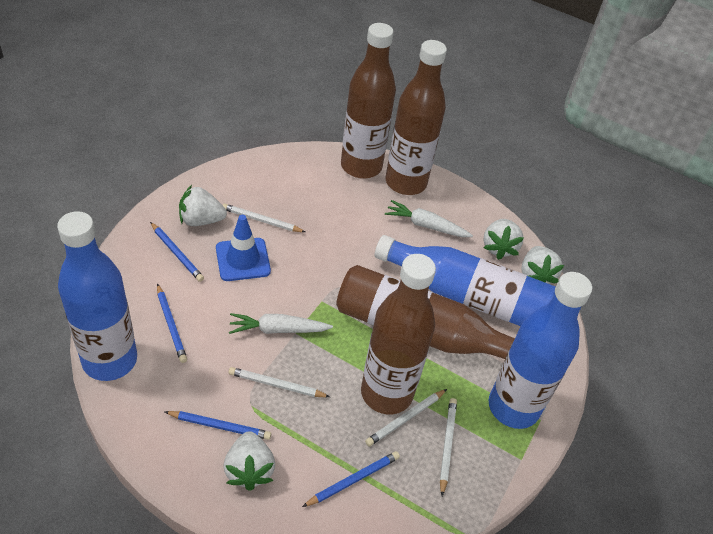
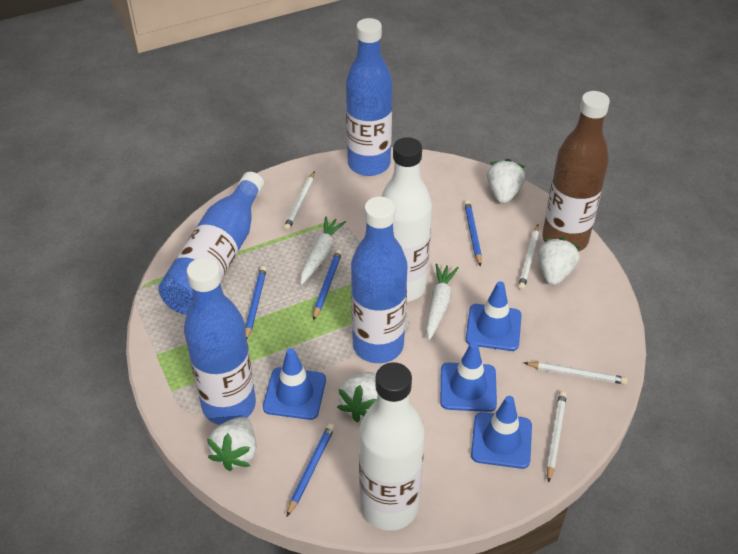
blue bottle: [57,211,137,381] [375,235,556,326] [489,272,592,429] = 3 -> [158,172,264,315] [184,257,256,425] [346,18,392,176] [351,197,408,363] = 4
blue traffic cone: [216,215,271,281] = 1 -> [263,348,326,420] [440,342,497,412] [466,281,522,351] [471,396,532,469] = 4
brown bottle: [336,265,515,359] [341,23,396,179] [361,254,436,414] [386,40,447,195] = 4 -> [542,91,610,252] = 1
white bottle: none = 0 -> [359,362,425,531] [381,137,432,302] = 2

